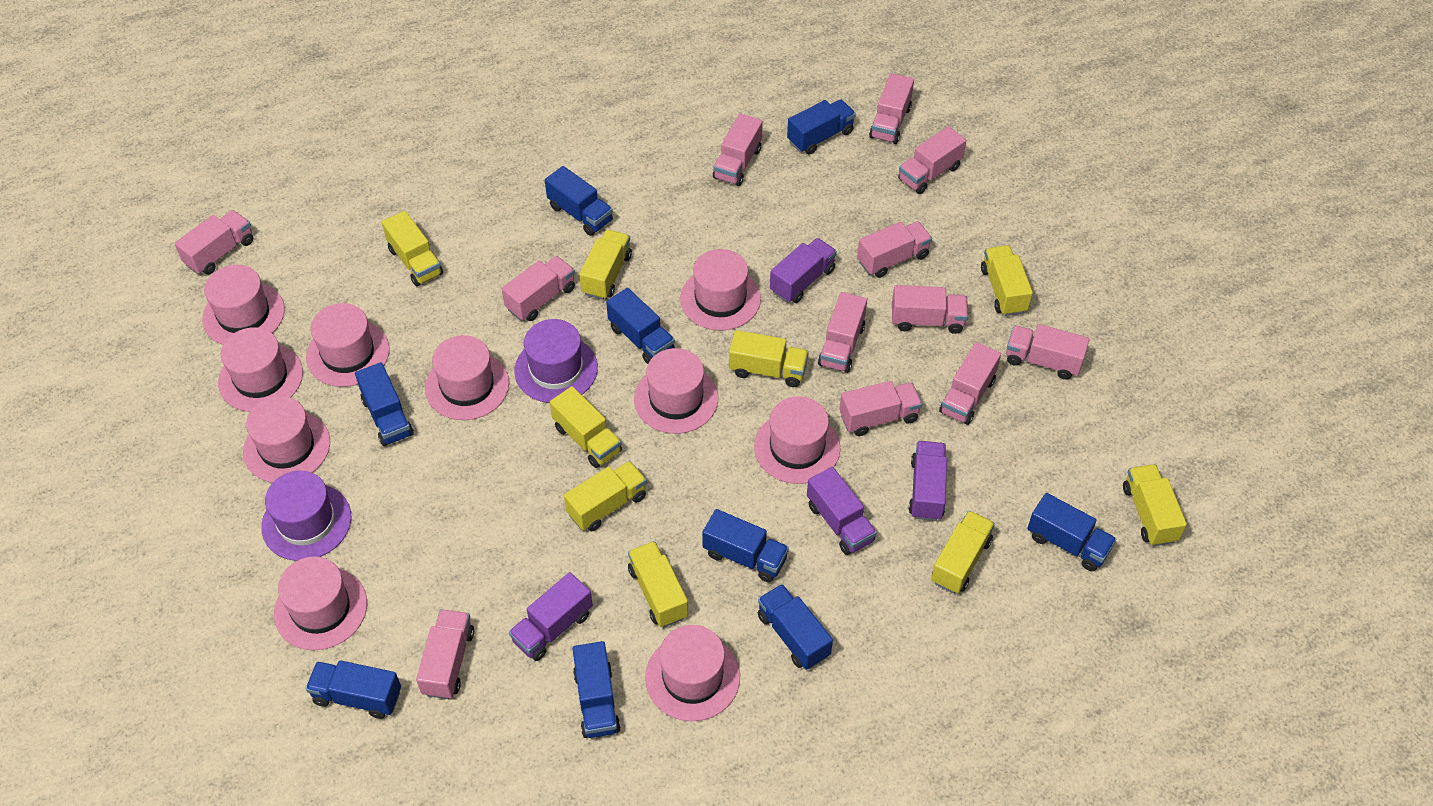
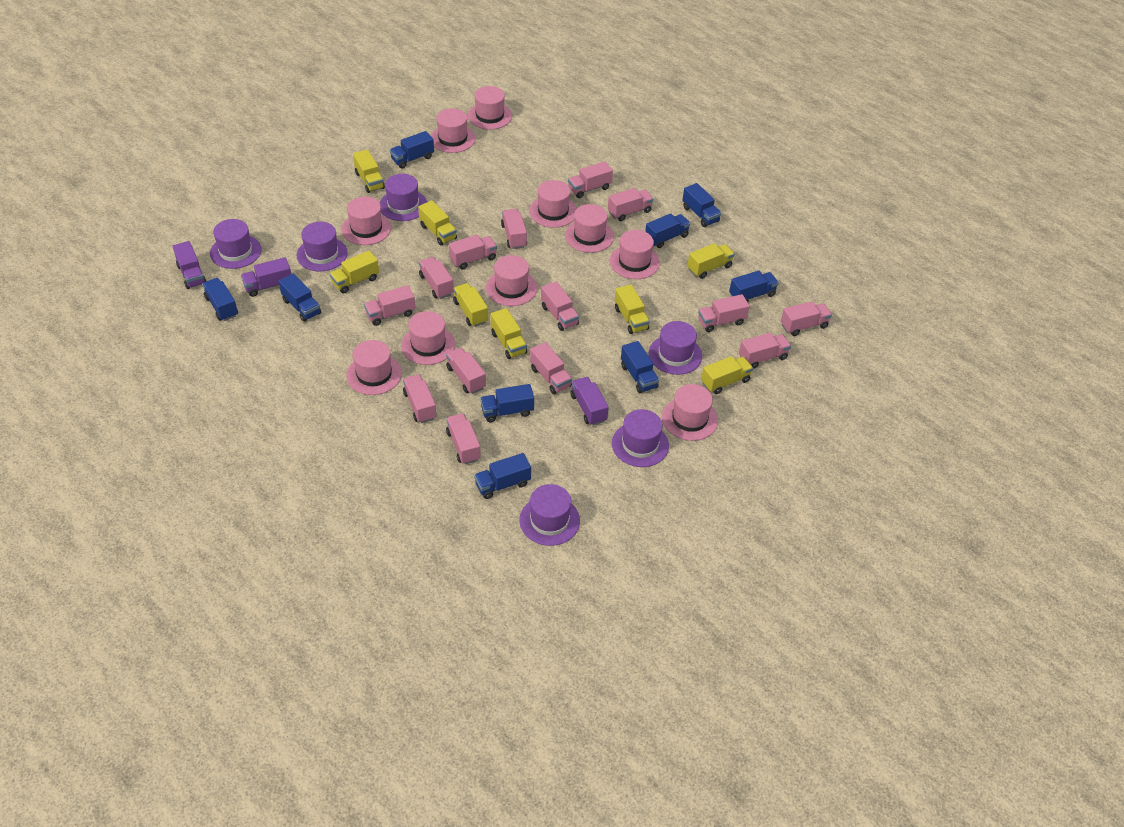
pink truck: [174,210,253,275] [416,609,474,699] [502,256,575,321] [713,114,763,186] [818,292,867,373] [839,381,922,436] [857,221,932,278] [869,73,914,144] [892,285,968,334] [898,126,966,194] [939,342,1001,425] [1006,324,1089,380] = 12 -> [364,285,415,326] [403,374,437,423] [419,257,454,299] [446,347,486,394] [446,413,481,464] [449,235,497,270] [501,209,527,249] [530,342,572,394] [541,281,579,331] [568,161,613,198] [608,188,653,221] [698,294,750,332] [739,333,791,369] [781,301,832,336] = 14
purple hat: [261,471,351,561] [514,319,598,403] = 2 -> [210,219,262,269] [296,222,348,271] [380,174,427,221] [519,484,580,546] [612,409,669,467] [649,321,702,375] = 6
purple truck: [509,572,593,661] [770,238,837,303] [807,467,877,555] [909,441,947,521] = 4 -> [172,241,206,289] [241,257,291,297] [571,377,609,426] = 3
yellow truck: [382,211,443,286] [550,386,622,468] [564,461,647,531] [579,230,632,300] [628,541,688,627] [729,330,809,387] [931,511,995,594] [981,245,1033,316] [1123,464,1187,546] = 9 -> [330,251,379,294] [353,149,385,193] [418,200,457,245] [453,283,488,327] [491,308,527,359] [615,285,650,334] [688,243,735,279] [701,356,753,394] = 8

